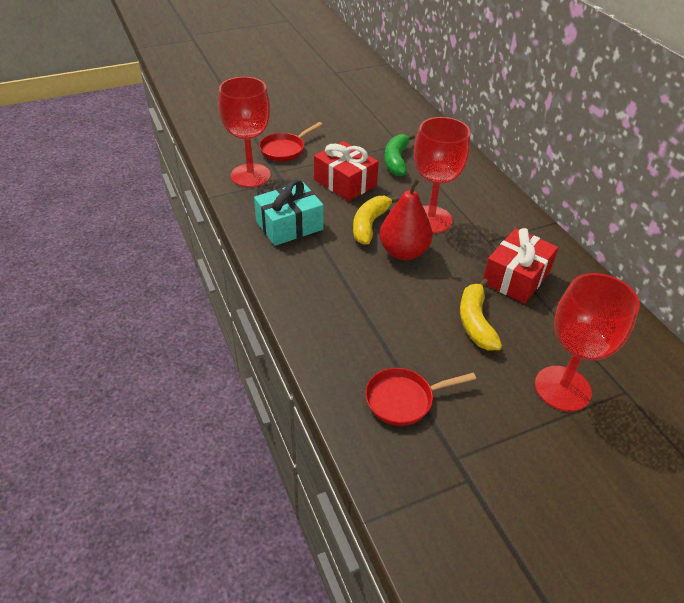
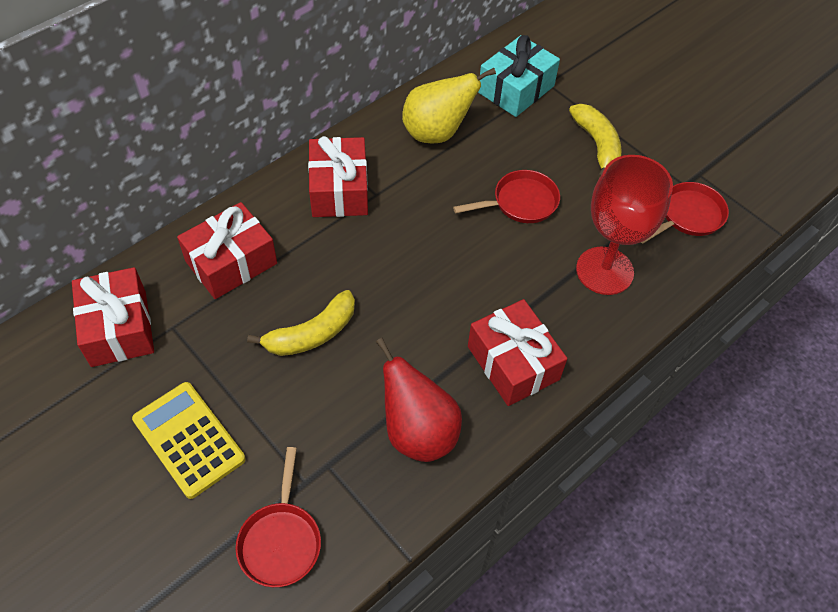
green banana: [385,133,415,176] = 1 -> none = 0
red gift: [314,141,379,201] [483,228,559,304] = 2 -> [72,267,154,367] [177,202,277,299] [308,136,368,217] [468,299,567,406] = 4
red goblet: [218,77,271,187] [414,117,470,233] [535,273,640,412] = 3 -> [576,155,673,295] = 1
red pan: [259,122,323,161] [365,368,476,426] = 2 -> [236,447,321,587] [453,170,560,223] [641,182,729,244] = 3
yellow calculator: none = 0 -> [132,382,246,499] = 1
yellow pear: none = 0 -> [402,68,496,143] = 1

